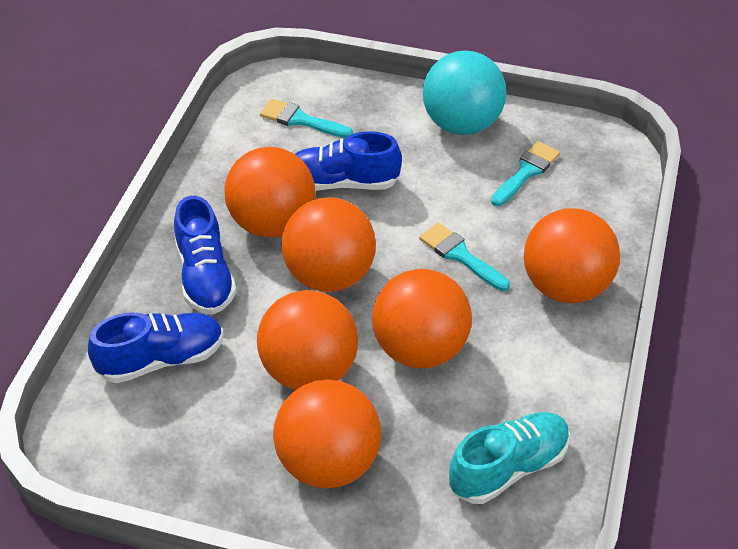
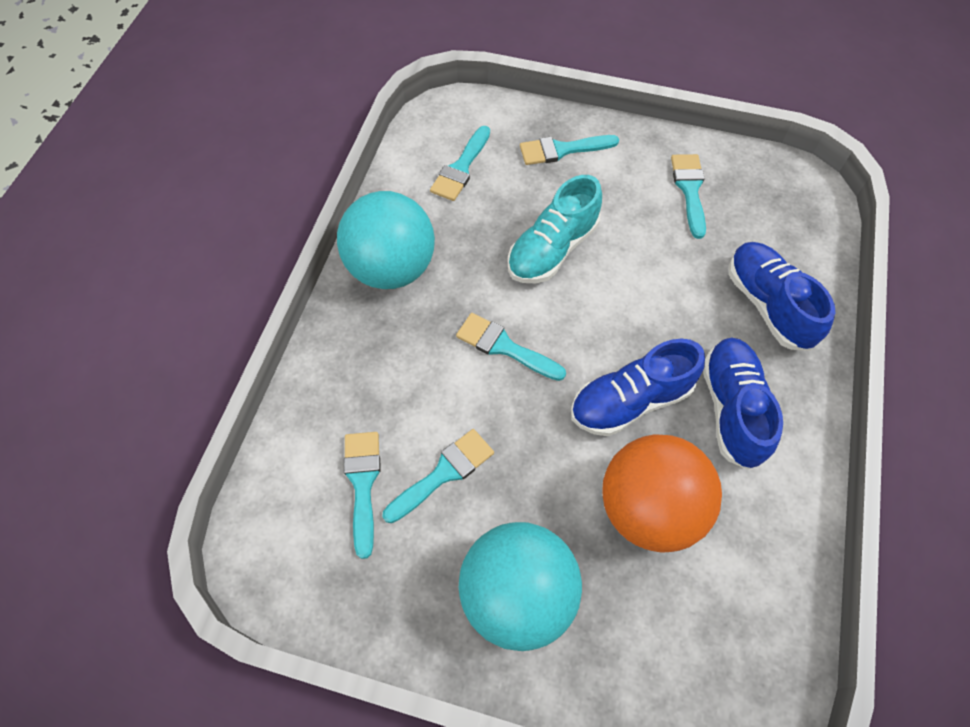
orange ball: [224,147,315,237] [257,290,358,390] [273,379,381,488] [281,197,376,292] [372,269,472,368] [524,208,620,303] = 6 -> [602,434,722,553] = 1
turquoise ball: [423,51,506,135] = 1 -> [337,191,435,289] [459,522,582,651] = 2
turquoise brush: [260,99,353,138] [419,223,510,291] [491,141,560,206] = 3 -> [344,432,381,559] [383,429,494,523] [430,126,490,201] [456,313,566,381] [520,135,619,165] [671,154,706,239] = 6

